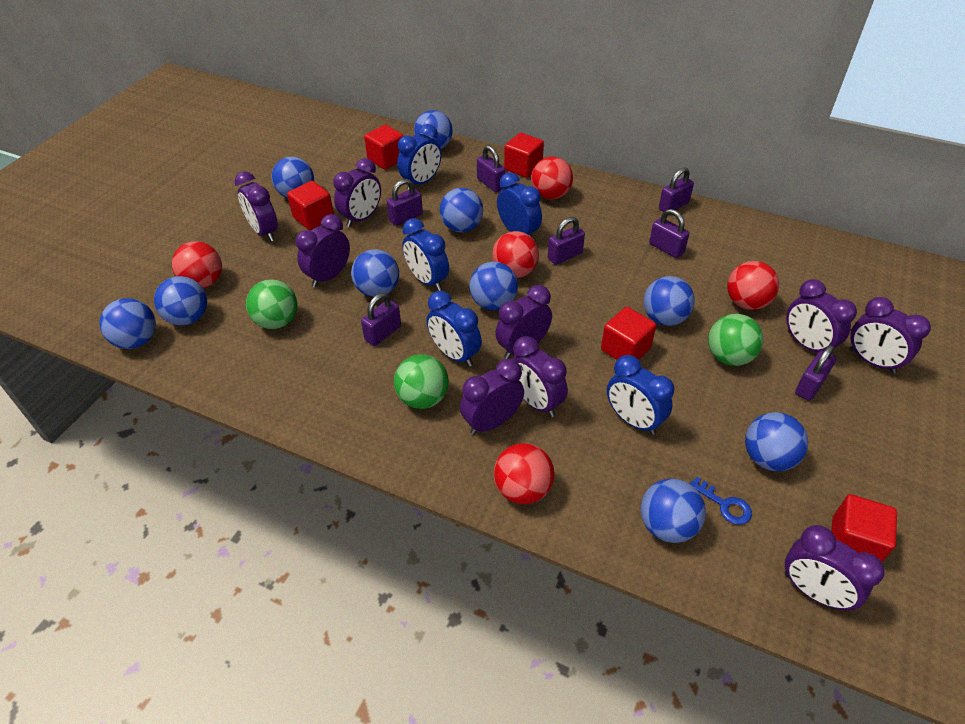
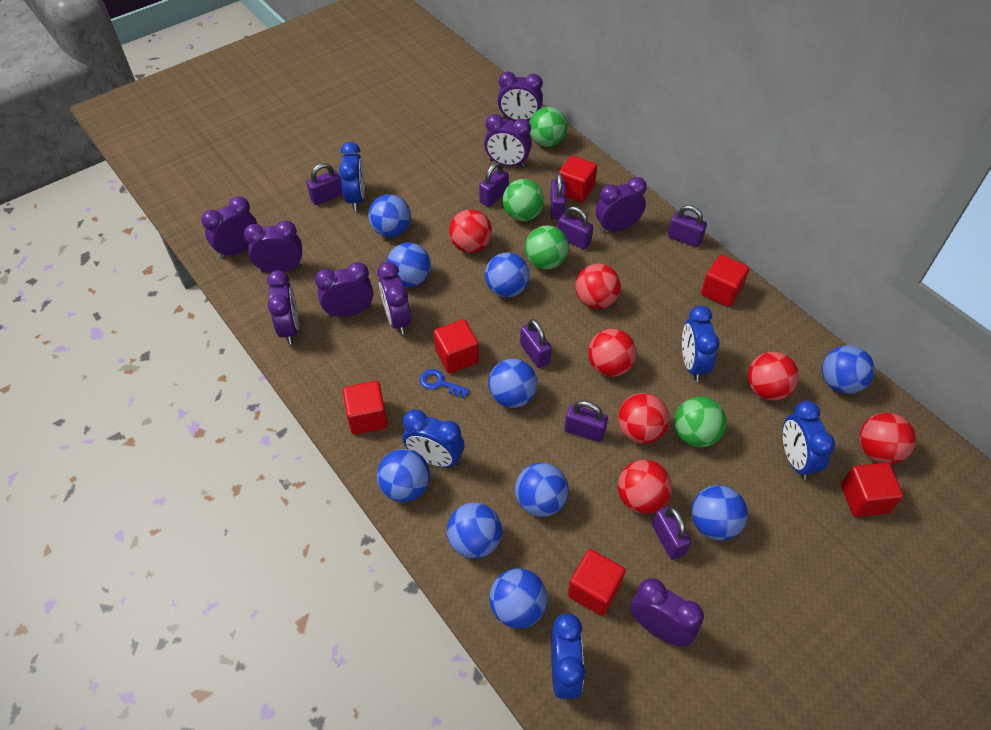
green ball: [246,279,297,329] [394,354,449,409] [708,314,763,366] = 3 -> [503,179,544,221] [525,225,569,270] [529,107,567,147] [674,396,727,447] = 4
purple padlock: [361,293,401,346] [387,179,423,226] [477,145,505,192] [548,217,585,265] [649,209,689,258] [659,167,694,212] [795,345,836,401] = 7 -> [307,163,343,205] [479,162,509,207] [520,319,552,368] [550,173,566,219] [558,206,593,250] [564,401,608,442] [652,506,691,560] [668,205,707,247] = 8
red ball: [172,241,222,288] [492,231,539,278] [494,443,554,504] [531,157,573,200] [727,261,779,310] = 5 -> [449,209,492,253] [575,264,621,309] [588,329,637,377] [618,393,669,444] [618,460,672,514] [748,352,799,401] [859,412,916,464] = 7
red cube: [287,181,334,230] [364,125,403,170] [504,133,544,178] [601,307,656,360] [831,494,897,562] = 5 -> [343,381,388,435] [434,319,479,373] [559,155,597,203] [568,549,625,616] [701,255,749,307] [841,463,903,517] = 6

